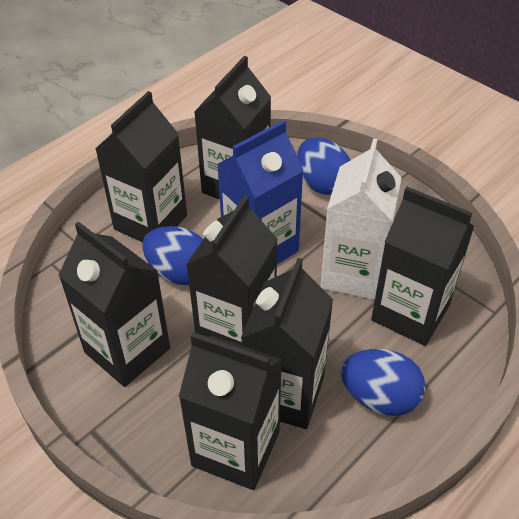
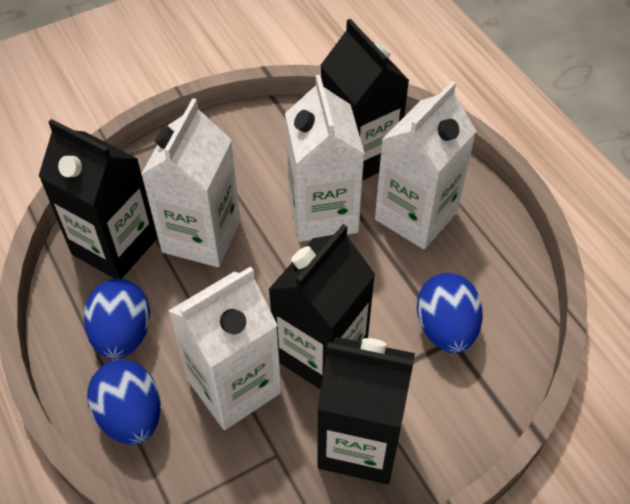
black carton: [58,221,170,387] [95,91,187,242] [179,332,282,490] [186,195,278,345] [194,56,271,200] [241,258,333,429] [371,187,474,346] = 7 -> [39,119,158,279] [268,224,375,390] [317,337,415,484] [320,19,409,181] = 4
blue carton: [217,120,304,264] = 1 -> none = 0
white carton: [320,138,402,300] = 1 -> [141,98,241,267] [168,267,282,430] [285,75,365,242] [375,81,476,249] = 4

